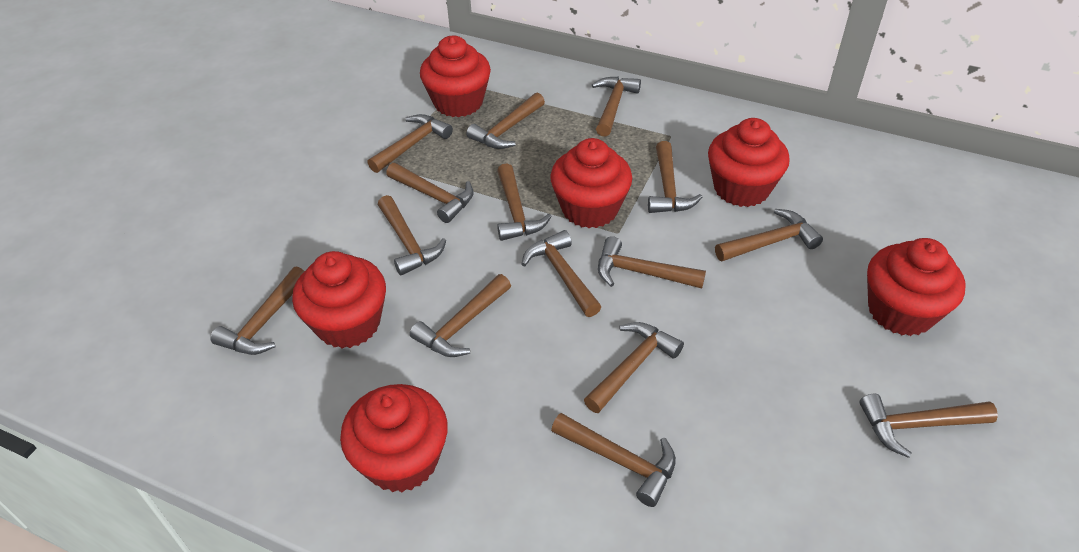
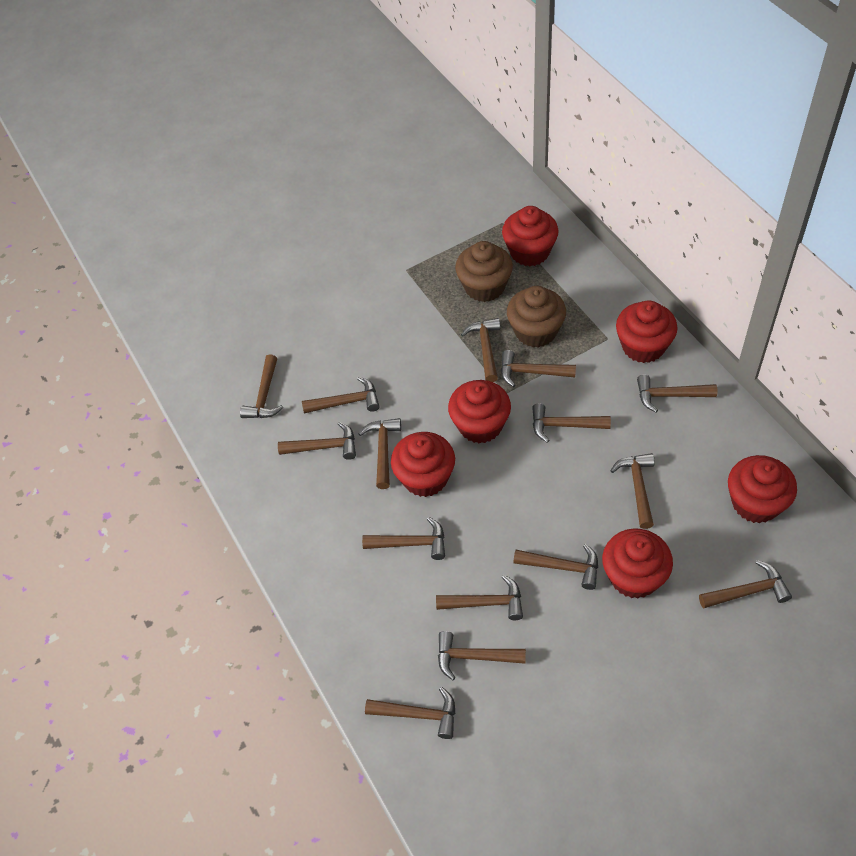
brown cupcake: none = 0 -> [455,241,513,302] [507,286,566,348] = 2

